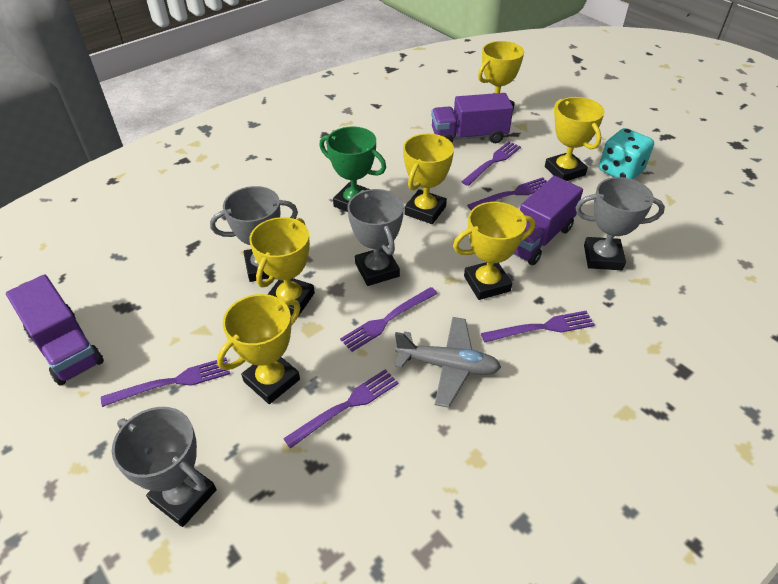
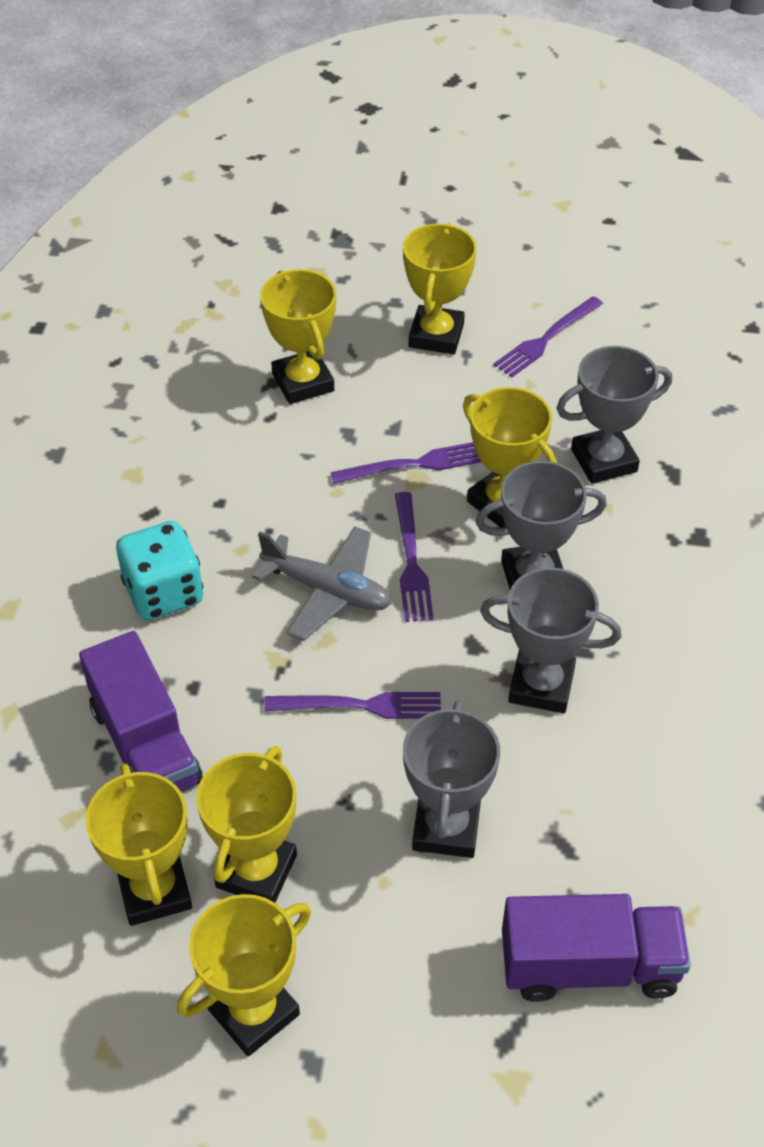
green trophy: [319,127,386,212] = 1 -> none = 0
purple fork: [101,357,230,407] [283,369,398,449] [340,287,438,352] [461,141,521,186] [467,177,547,210] [481,311,595,342] = 6 -> [264,692,441,719] [330,442,481,484] [395,492,434,622] [493,296,603,377] = 4
purple truck: [6,274,104,386] [431,93,513,143] [514,176,583,265] = 3 -> [79,631,203,792] [502,894,691,1002] = 2

